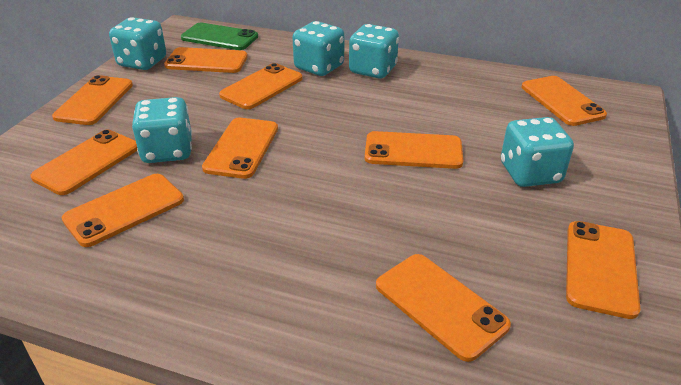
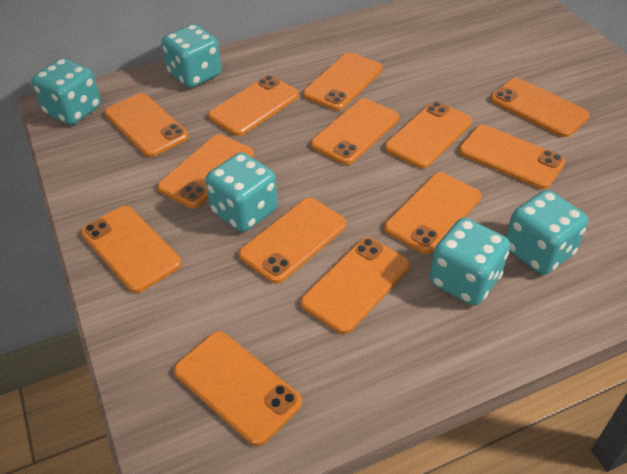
green phone: [181,23,258,50] = 1 -> none = 0
orange phone: [30,130,137,195] [52,75,133,125] [62,174,184,247] [164,47,248,73] [202,118,278,179] [219,63,303,109] [365,131,463,169] [376,254,511,362] [522,76,607,126] [566,221,640,319] = 10 -> [81,206,181,293] [104,93,188,157] [157,134,254,208] [174,331,302,446] [208,75,299,136] [239,198,347,284] [300,237,410,334] [303,52,382,111] [311,98,399,165] [384,172,481,254] [385,101,472,168] [459,125,565,189] [490,78,590,137] = 13

